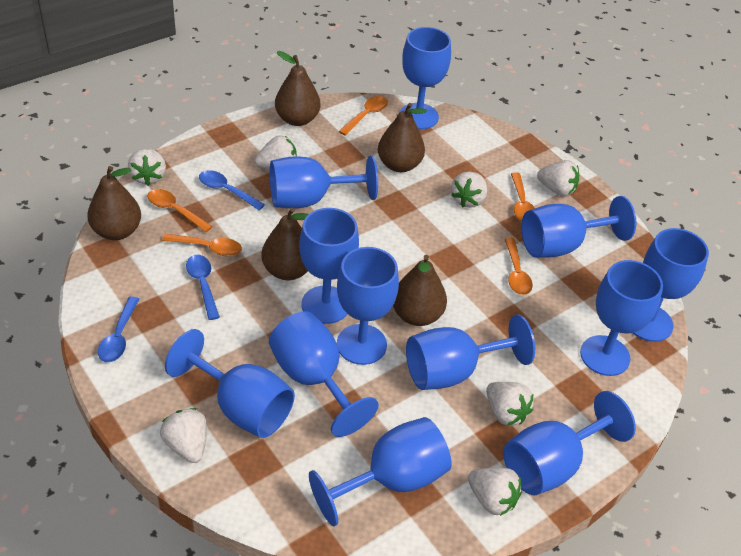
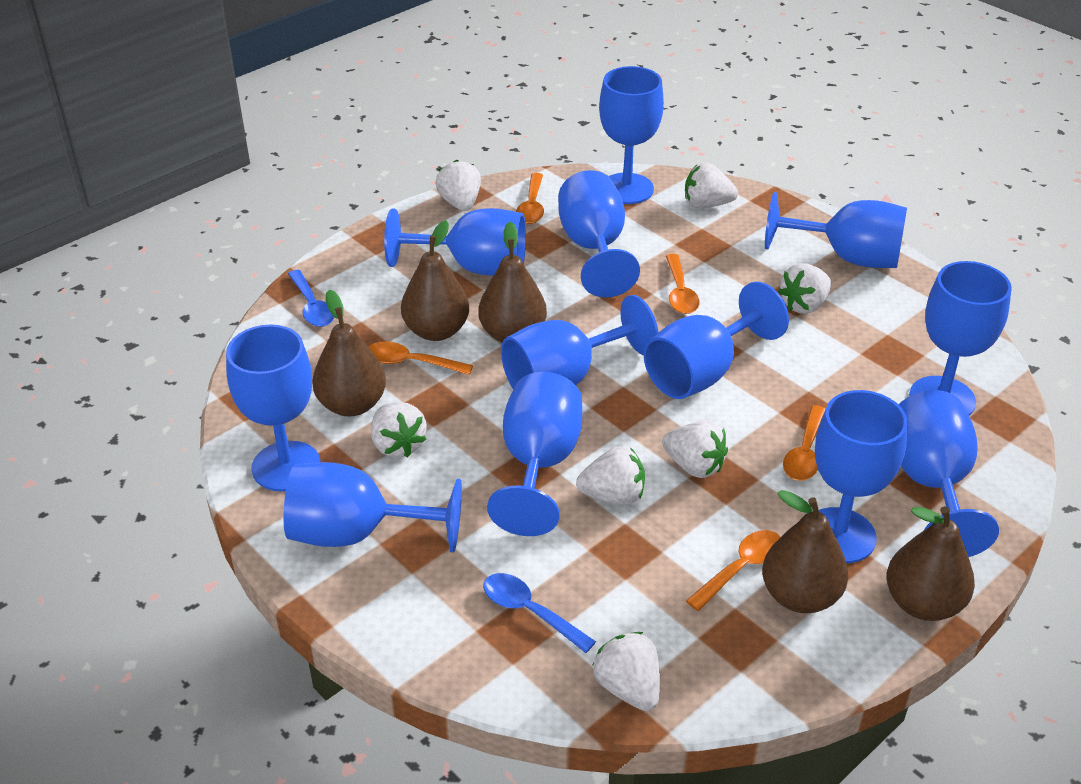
blue spoon: [98,296,139,362] [186,255,220,320] [199,170,265,210] = 3 -> [288,270,335,327] [483,573,596,653] = 2

